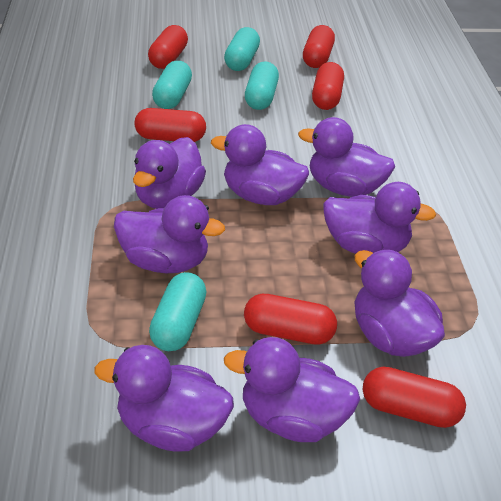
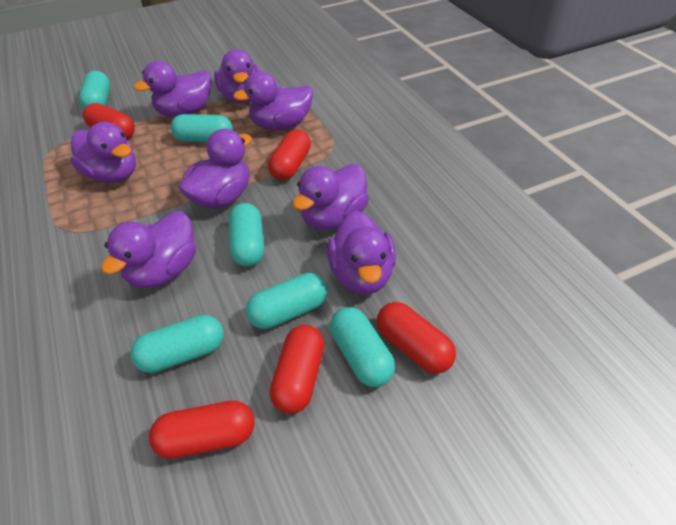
red capsule: [135,108,206,142] [148,25,188,69] [244,294,337,345] [303,25,335,68] [312,62,344,110] [363,367,466,428] = 6 -> [83,103,135,139] [149,401,254,459] [268,129,311,180] [270,325,324,414] [377,302,456,374] = 5
turquoise capsule: [149,272,206,351] [152,61,192,109] [224,27,260,71] [245,62,279,110] = 4 -> [79,71,110,109] [130,315,224,373] [171,114,233,142] [229,203,264,267] [246,273,327,329] [330,307,395,387] = 6

